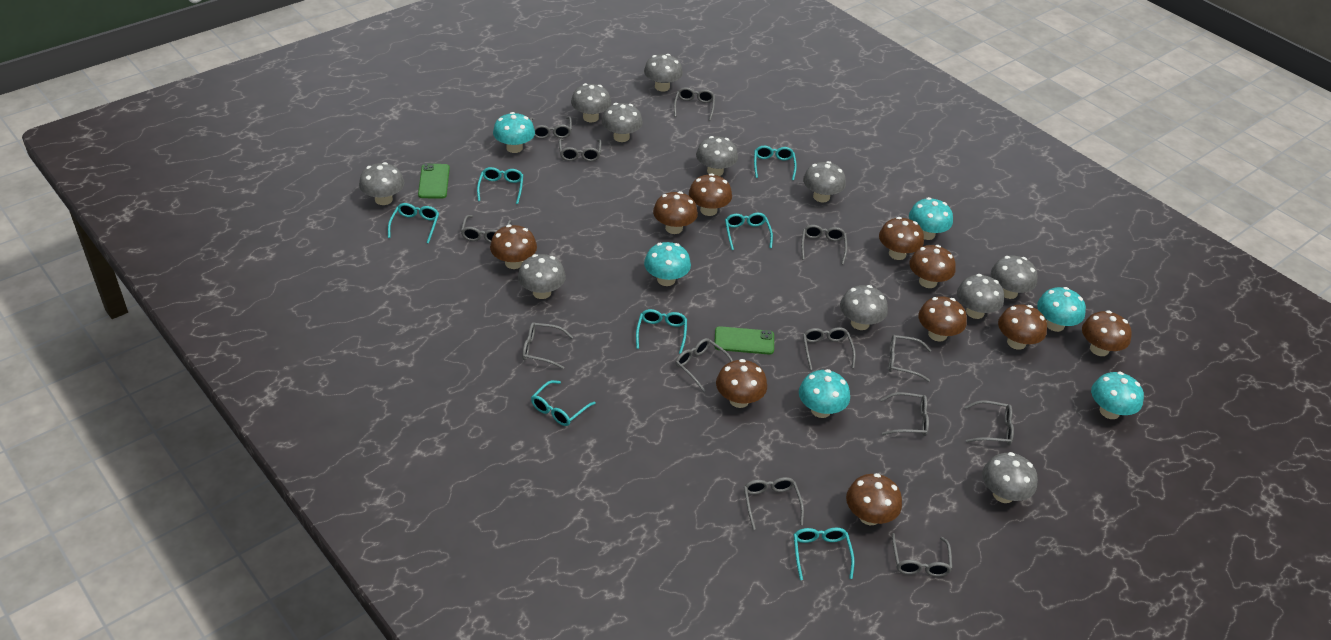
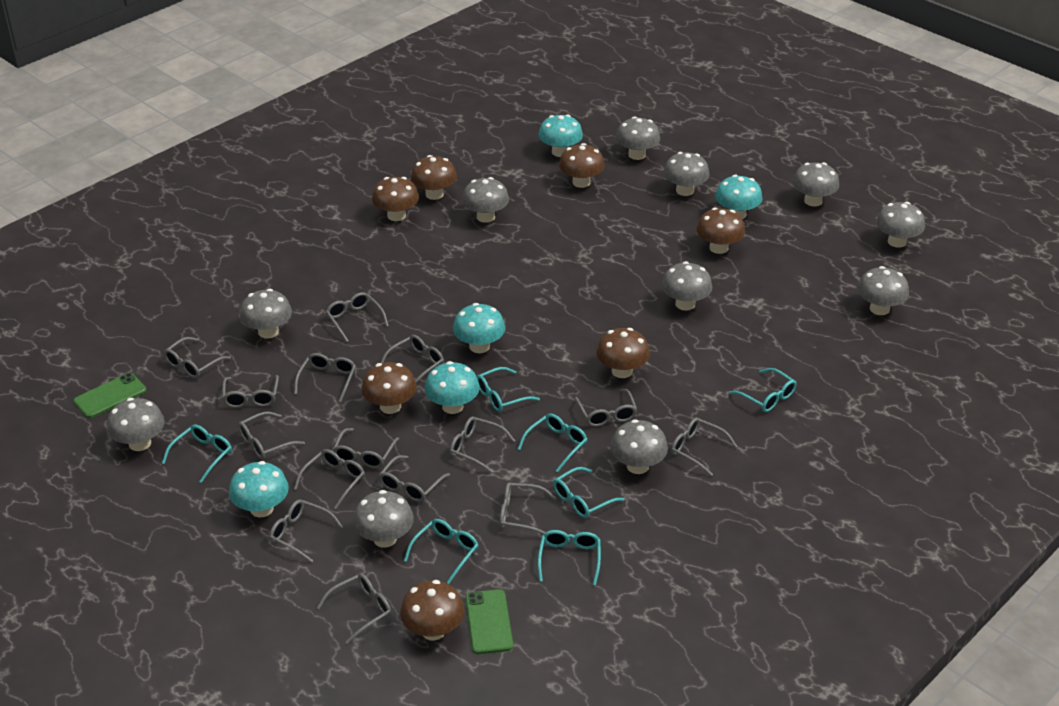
brown mushroom: [490,225,537,269] [653,191,698,234] [689,173,732,216] [716,359,767,408] [846,473,902,525] [879,217,924,260] [909,245,956,288] [918,296,967,342] [998,304,1047,350] [1082,310,1132,356] = 10 -> [362,362,417,414] [372,177,419,221] [400,580,464,641] [411,155,457,200] [559,143,605,188] [596,328,650,378] [696,207,745,254] = 7
grey glasses: [461,215,511,243] [522,322,573,369] [530,116,572,139] [559,139,601,161] [674,87,715,121] [675,338,733,392] [744,477,804,530] [801,225,847,264] [803,327,856,370] [880,392,929,436] [888,335,931,382] [892,533,952,577] [964,400,1014,445] = 13 -> [164,337,231,378] [222,375,279,408] [238,412,305,459] [269,500,343,563] [294,353,356,402] [294,449,365,509] [317,573,391,644] [326,292,389,342] [332,428,399,469] [379,455,450,502] [380,335,444,383] [450,416,515,473] [500,483,556,535] [575,389,637,427] [671,418,737,476] = 15
turquoise mushroom: [493,112,535,153] [644,242,691,286] [799,369,850,418] [909,197,953,240] [1037,287,1086,332] [1091,372,1144,419] = 6 -> [229,461,289,517] [425,361,480,414] [453,303,505,353] [538,114,583,157] [715,175,763,219] = 5

